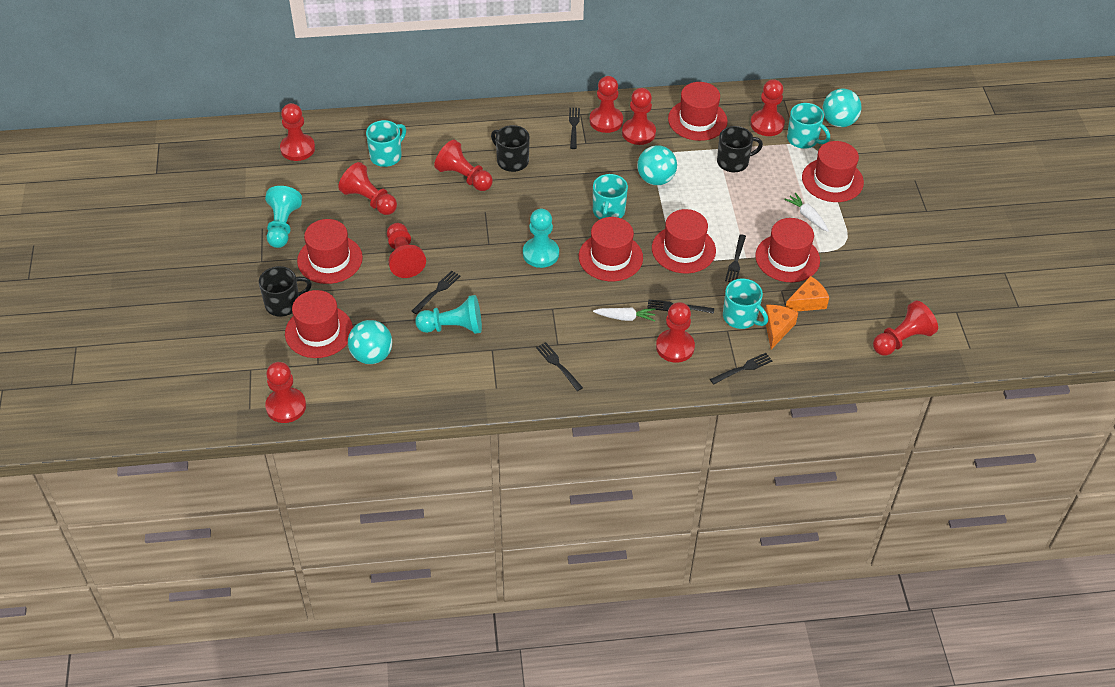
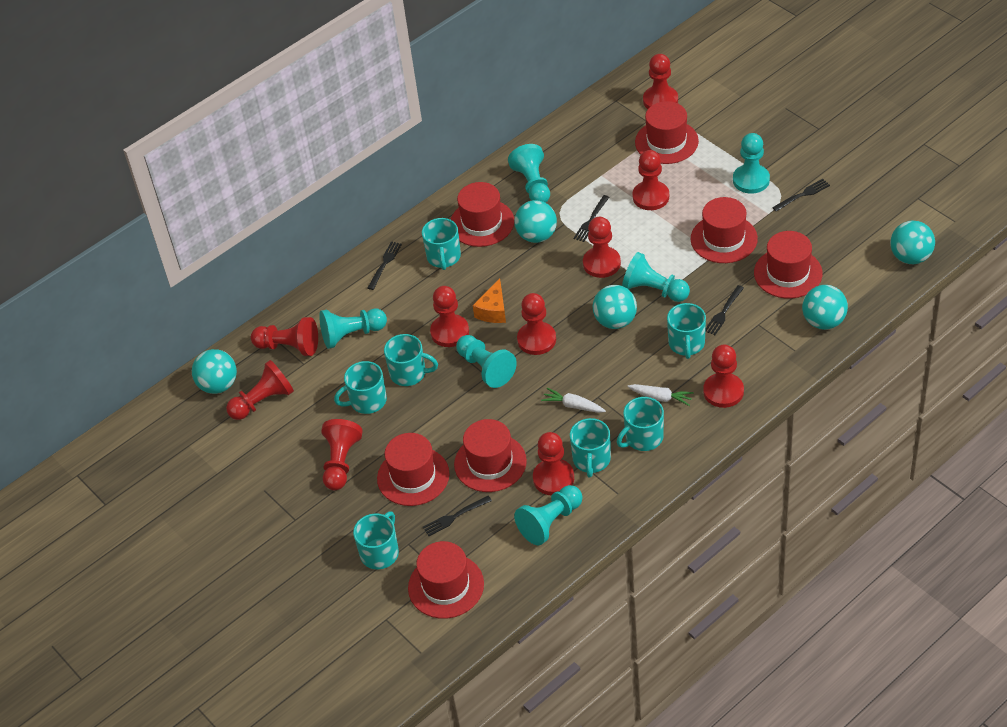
black fork: [412,270,460,314] [536,342,583,391] [569,108,580,149] [647,299,714,314] [710,353,772,384] [725,234,746,282] = 6 -> [368,241,402,290] [423,496,492,536] [573,195,609,242] [705,285,744,335] [772,179,830,212] = 5
black mug: [259,266,312,317] [491,125,530,172] [717,126,763,172] = 3 -> none = 0
orange cheese: [765,305,798,349] [786,276,829,312] = 2 -> [473,278,506,323] = 1
turquoise ball: [348,320,392,364] [637,145,677,185] [823,89,862,127] = 3 -> [192,349,237,394] [514,200,557,243] [593,285,637,329] [802,285,848,330] [890,221,935,264] = 5
turquoise mug: [366,120,406,167] [593,174,628,219] [723,279,768,329] [787,103,830,149] = 4 -> [334,361,387,414] [353,511,399,569] [384,334,438,386] [422,218,461,270] [570,418,611,477] [617,397,664,451] [667,303,706,359] = 7
turquoise pawn: [265,186,302,248] [415,295,482,334] [523,209,559,268] = 3 -> [319,308,387,349] [456,335,517,388] [508,144,550,203] [514,485,583,545] [622,252,690,302] [733,133,770,194] = 6

